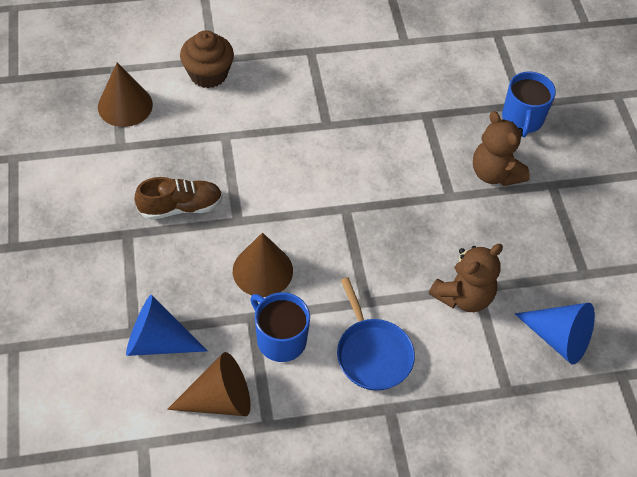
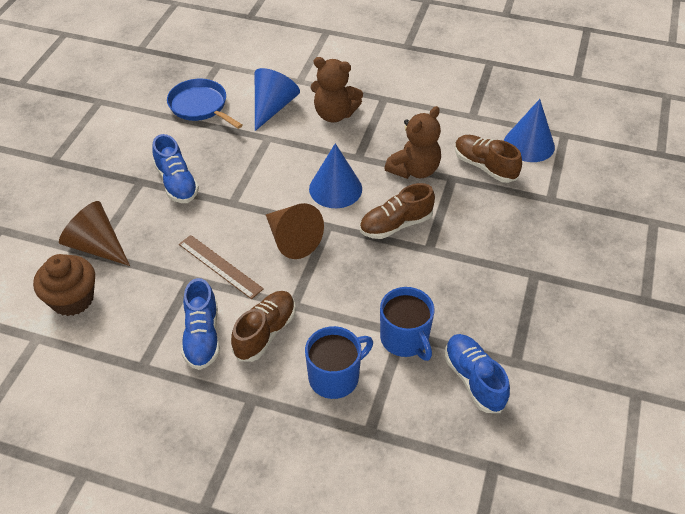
blue cone: [126,295,207,356] [515,303,595,364] = 2 -> [255,68,300,131] [309,143,362,208] [504,99,555,162] = 3
blue shoe: none = 0 -> [152,134,199,203] [181,278,220,370] [444,334,510,413] = 3
brown cone: [98,62,153,127] [167,352,251,416] [233,233,293,297] = 3 -> [59,201,130,266] [266,203,324,259] = 2
brown ruler: none = 0 -> [179,235,264,299] = 1
brown shoe: [135,177,223,220] = 1 -> [231,291,296,362] [360,183,435,239] [455,135,522,183] = 3

